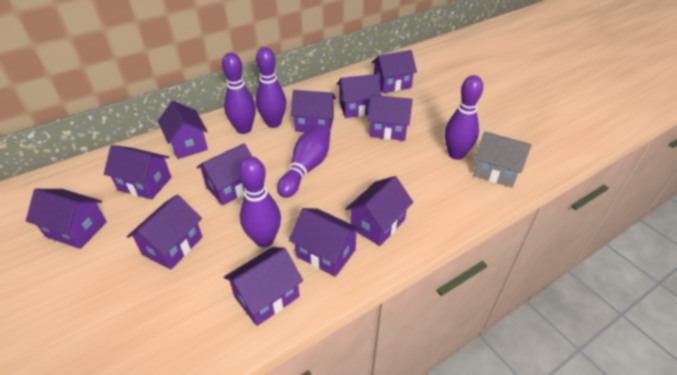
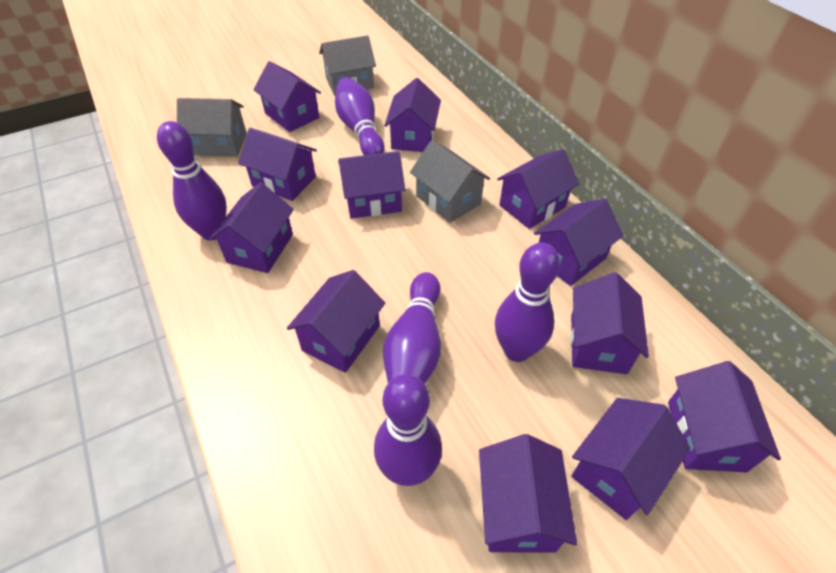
grey house: [473,131,531,188] = 1 -> [177,98,247,157] [319,35,376,96] [410,140,490,223] = 3

